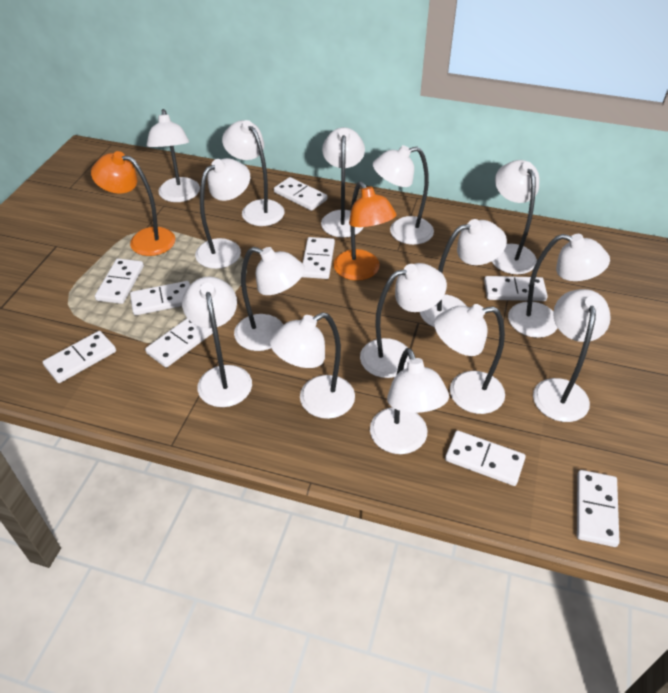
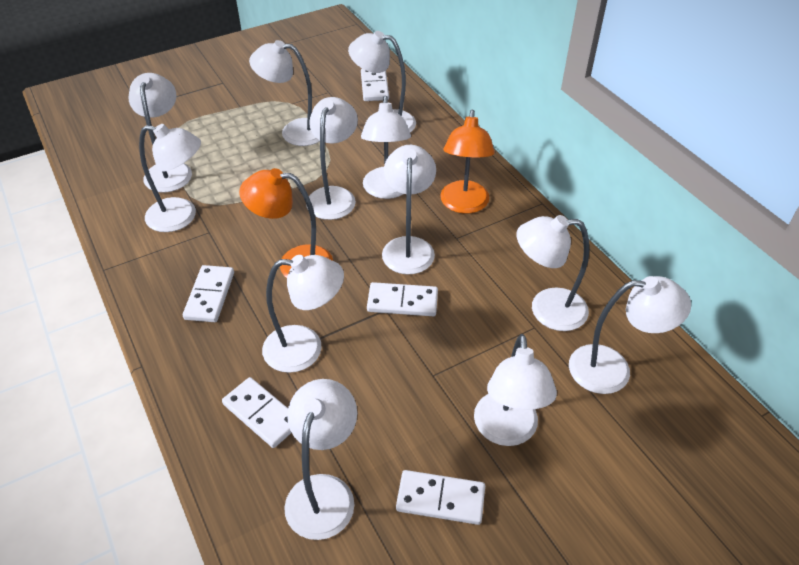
white domino: [43,331,116,383] [95,258,144,304] [130,281,190,315] [145,318,213,368] [274,177,327,211] [302,237,335,279] [445,430,526,486] [484,276,548,301] [577,470,620,547] = 9 -> [183,265,234,322] [222,377,292,448] [361,69,389,101] [367,282,438,316] [396,470,485,525] = 5
white lamp: [147,109,200,202] [182,276,252,407] [195,158,250,269] [222,120,284,226] [234,247,305,351] [270,312,355,419] [321,127,365,238] [360,263,447,378] [370,348,449,454] [373,145,434,245] [420,219,507,328] [434,304,505,414] [492,160,539,274] [508,234,610,338] [533,289,611,422] = 15 -> [128,73,192,193] [139,124,201,232] [249,40,320,146] [262,255,344,373] [284,379,357,540] [306,97,358,220] [348,31,416,132] [361,96,411,199] [382,145,436,275] [474,334,557,446] [516,215,589,331] [569,276,691,394] = 12

